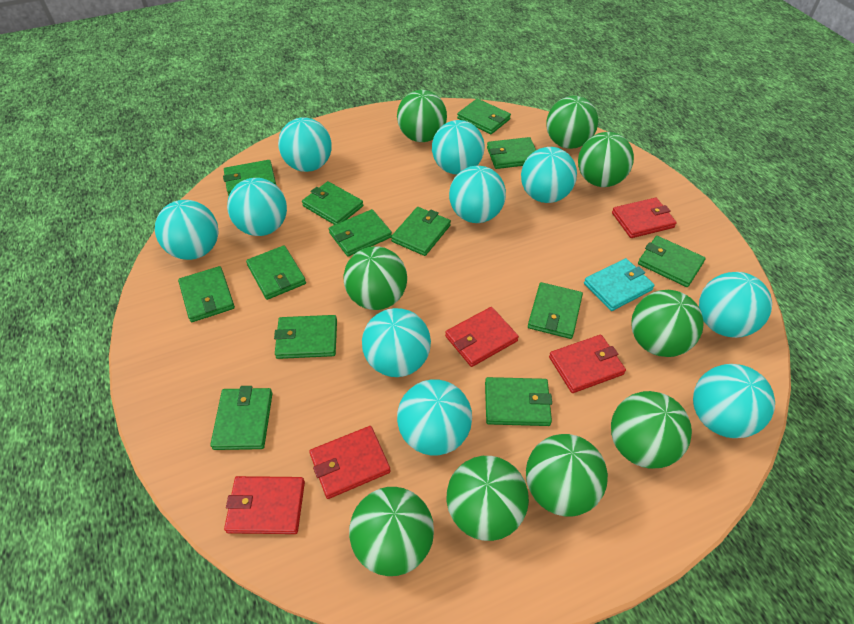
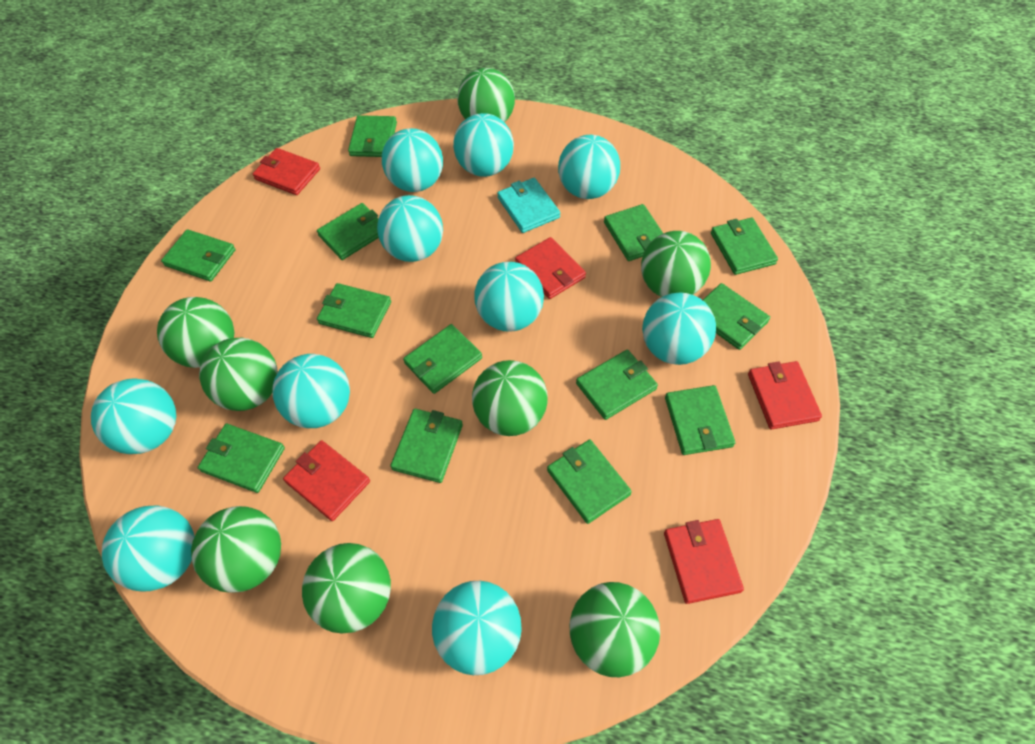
green ball: [343,246,407,310] [349,487,434,576] [397,90,447,142] [447,456,529,541] [526,434,608,517] [546,96,598,149] [578,132,634,187] [611,391,692,469] [631,290,704,357] = 9 -> [157,297,234,368] [191,506,281,593] [199,338,278,411] [302,543,391,634] [457,68,515,122] [472,360,548,436] [570,582,660,677] [641,231,711,297] = 8

